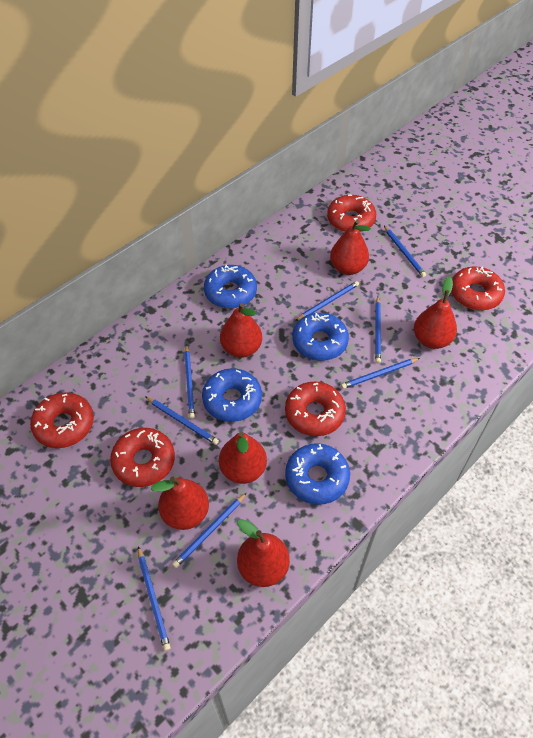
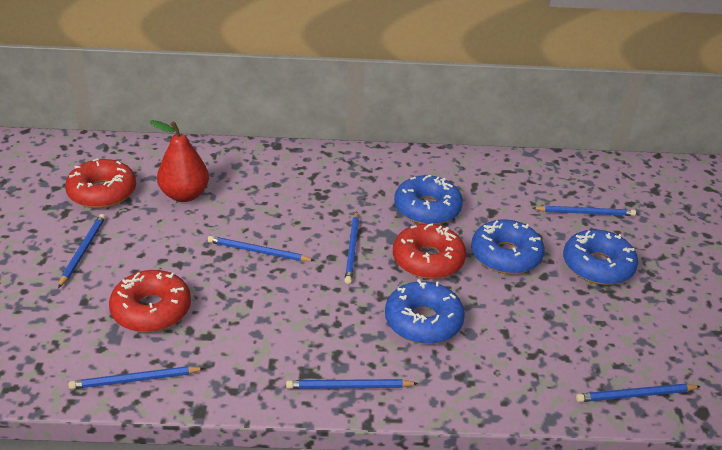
blue pencil: [138,546,171,651] [145,396,219,445] [172,493,247,568] [184,344,195,419] [295,281,359,321] [341,358,420,389] [375,297,381,363] [384,226,426,277] = 8 -> [58,214,106,288] [68,366,205,389] [208,236,315,261] [286,379,418,389] [345,211,359,284] [532,206,636,216] [576,384,701,402] = 7
red donut: [30,392,94,448] [110,428,175,487] [285,382,346,436] [327,195,376,232] [451,267,505,310] = 5 -> [65,158,136,208] [109,270,191,332] [393,223,466,279] = 3
red pear: [151,477,209,530] [219,432,267,484] [220,303,262,358] [237,519,290,587] [330,220,371,275] [414,276,457,349] = 6 -> [150,120,209,202] = 1

